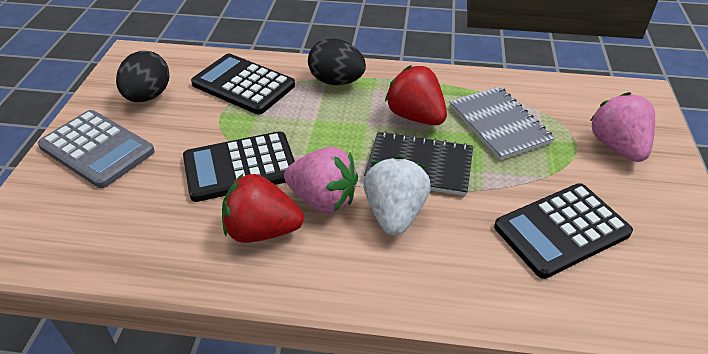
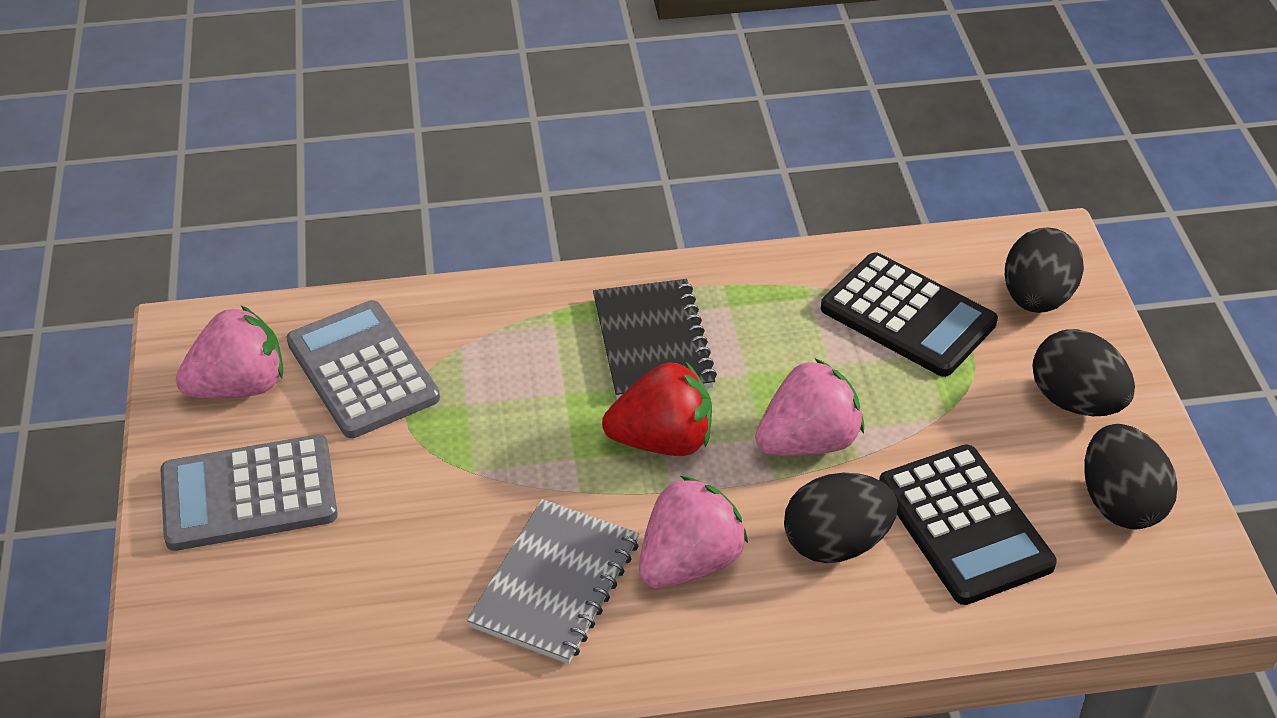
black calculator: [183,131,295,202] [191,53,295,115] [494,183,633,279] = 3 -> [821,252,998,377] [879,444,1057,605] = 2
black egg: [116,51,170,102] [308,38,366,85] = 2 -> [784,473,898,563] [1005,227,1084,313] [1032,329,1135,416] [1085,424,1177,530] = 4
grey calculator: [38,110,155,188] = 1 -> [160,435,338,551] [286,300,440,438] = 2
pink strawberry: [284,147,358,213] [590,92,655,162] = 2 -> [176,306,283,398] [639,476,748,588] [755,359,864,455] = 3
red strawberry: [222,174,304,243] [385,65,447,125] = 2 -> [602,361,712,456] = 1
white strawberry: [363,156,431,236] = 1 -> none = 0

